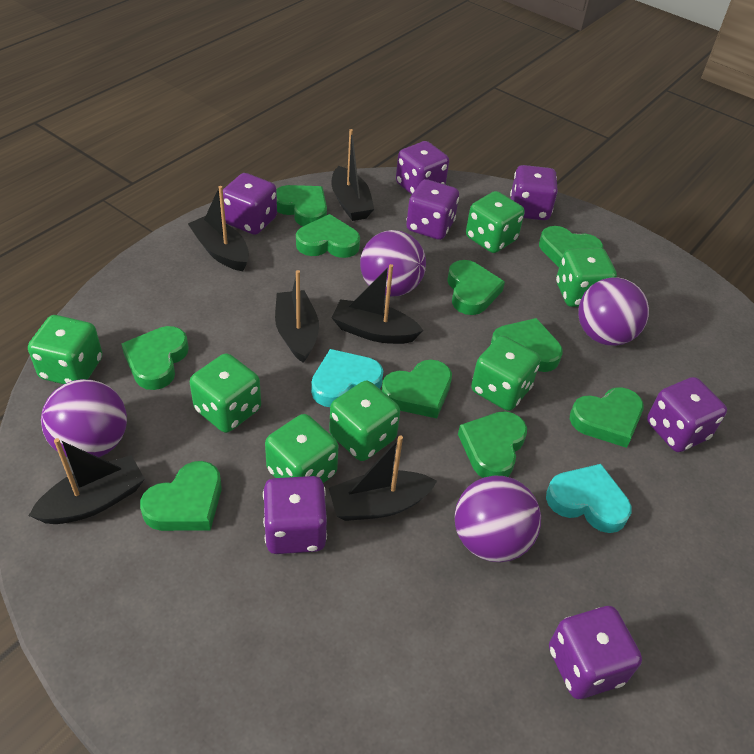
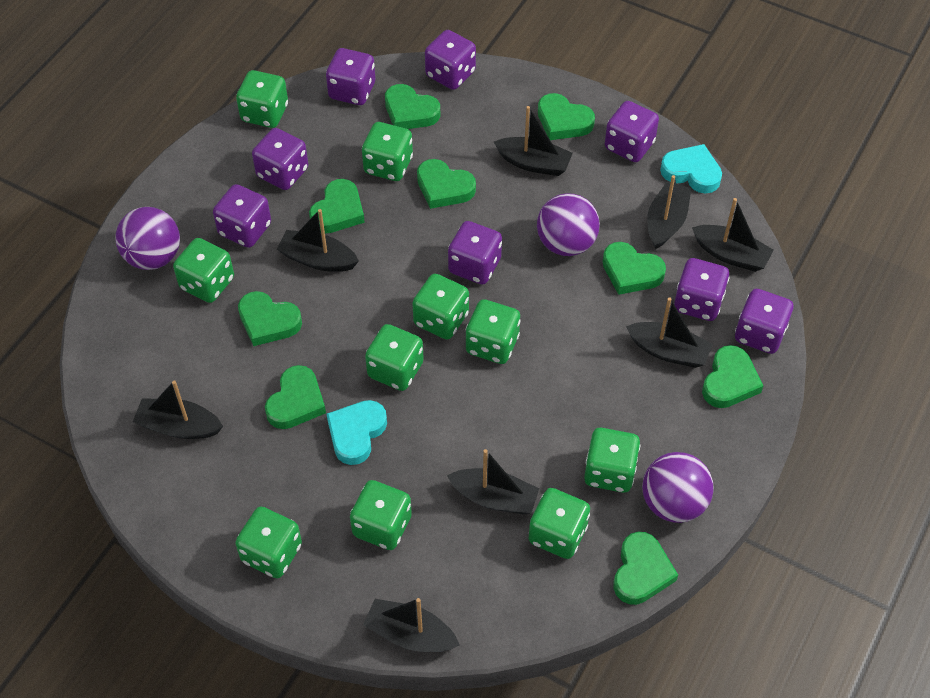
black boat: [29,438,145,524] [188,186,249,271] [275,270,319,363] [329,435,437,521] [331,129,374,221] [332,264,424,344] = 6 -> [133,380,223,439] [277,209,359,272] [363,598,460,652] [447,449,539,514] [494,106,573,176] [626,297,713,368] [647,175,691,249] [692,198,774,272] = 8
green dice: [28,315,102,384] [190,353,261,433] [265,414,338,483] [329,381,400,461] [466,191,525,253] [471,336,540,411] [556,248,617,307] = 7 -> [173,238,234,303] [235,506,302,578] [236,70,288,128] [350,480,412,550] [362,122,413,181] [365,324,424,391] [412,274,469,339] [466,299,521,364] [529,488,590,559] [584,428,640,493] = 10
green heart: [121,326,189,390] [140,461,222,531] [276,185,327,226] [296,214,360,258] [382,360,452,418] [447,260,505,315] [458,411,527,478] [491,318,563,372] [539,226,603,267] [570,387,644,448] = 10 -> [238,291,302,346] [265,365,326,429] [309,179,365,233] [385,84,440,129] [417,159,476,209] [538,93,595,140] [602,242,666,295] [613,532,678,605] [702,345,764,408] = 9
purple ball: [41,379,127,458] [360,230,426,297] [455,476,541,562] [578,278,649,346] = 4 -> [115,207,180,270] [537,193,600,256] [642,452,714,523] = 3
purple dice: [223,173,277,235] [263,476,327,554] [396,141,449,194] [406,179,459,240] [510,165,558,220] [549,606,642,699] [647,377,727,452] = 7 -> [213,184,271,248] [252,128,308,190] [326,48,375,105] [425,30,476,90] [448,221,502,284] [605,101,659,162] [674,258,730,321] [735,289,793,354] = 8

